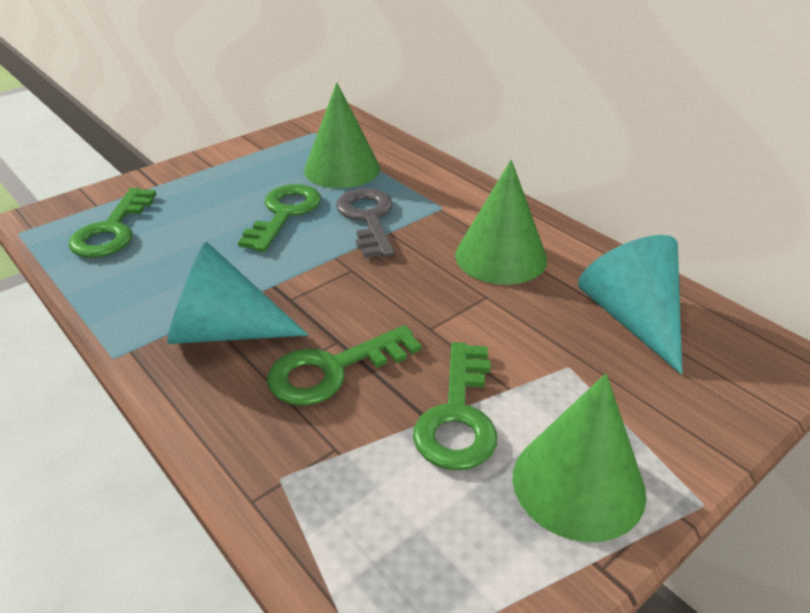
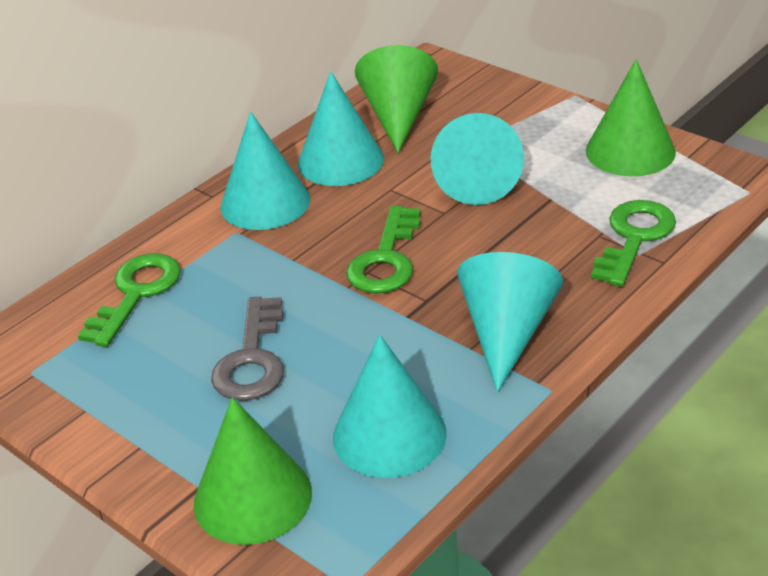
green key: [68,188,156,258] [238,184,321,252] [267,325,422,406] [413,342,497,470] = 4 -> [78,253,181,347] [346,206,421,294] [591,200,676,287] = 3
turquoise cone: [167,242,309,344] [578,235,682,375] = 2 -> [220,112,310,230] [297,71,384,186] [333,335,447,478] [431,113,524,205] [457,252,563,393] = 5

